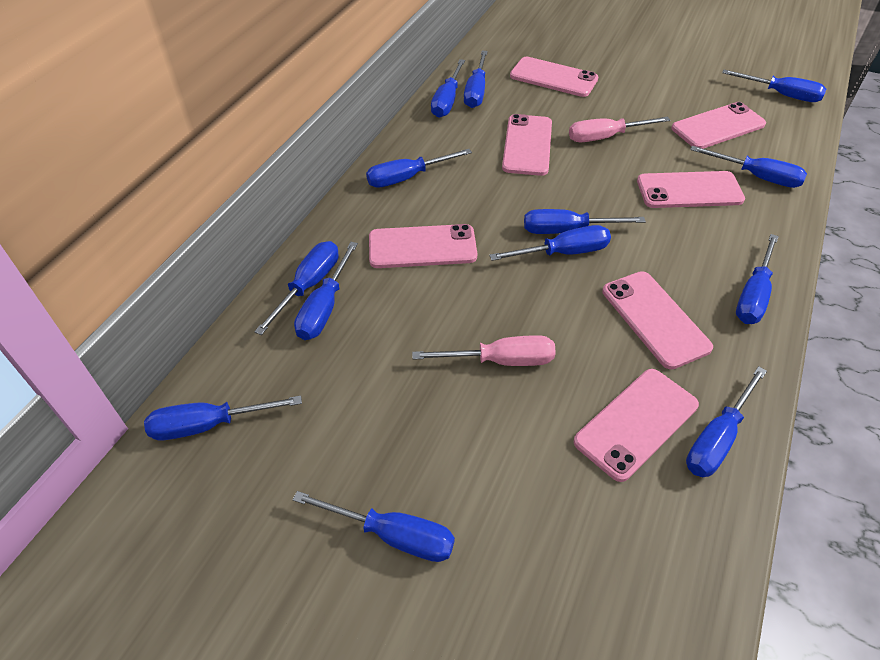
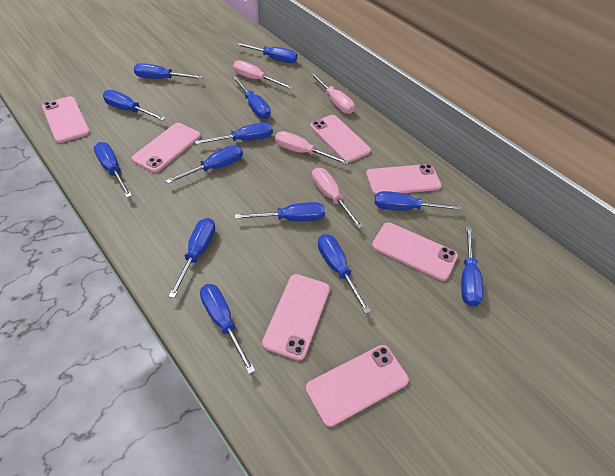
pink screwdriver: [412,335,556,366] [569,117,670,142] = 2 -> [233,60,293,89] [275,131,349,165] [310,73,355,114] [312,168,364,229] = 4

